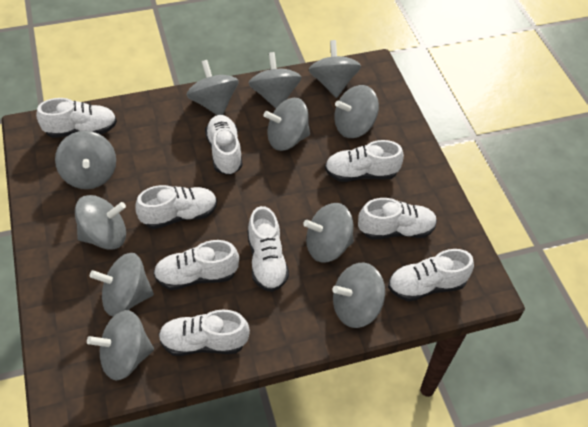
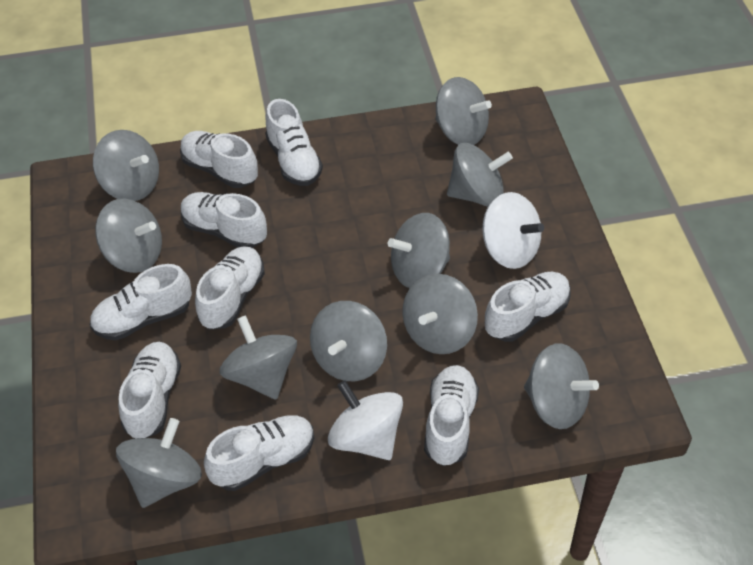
grey spinning top: [55,131,116,189] [75,195,126,250] [87,310,154,381] [90,253,154,316] [186,60,239,115] [249,52,302,109] [264,98,310,151] [303,203,354,263] [309,40,361,98] [332,263,385,328] [334,85,379,138] = 11 -> [93,130,159,201] [95,199,162,273] [116,418,202,508] [219,315,297,400] [310,301,387,381] [388,213,450,288] [402,274,478,354] [435,77,492,145] [447,143,513,207] [524,343,599,429] = 10
white spinning top: none = 0 -> [328,380,403,460] [483,192,544,269] = 2

